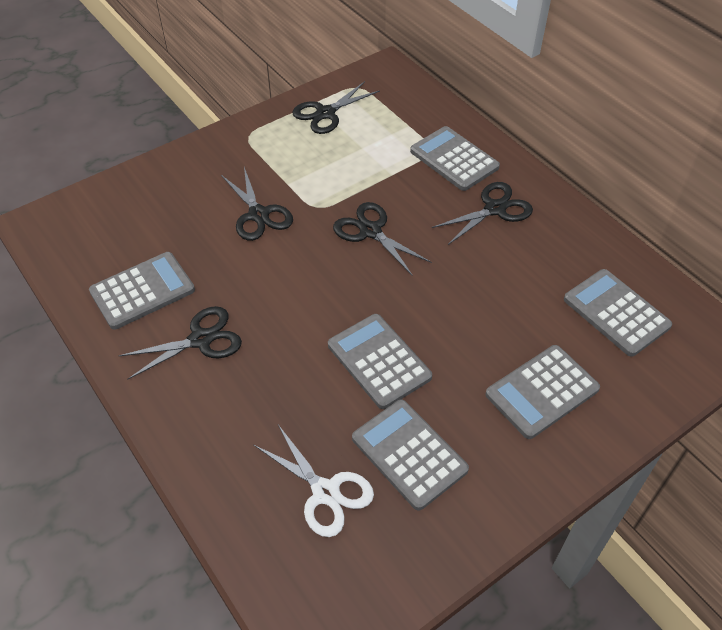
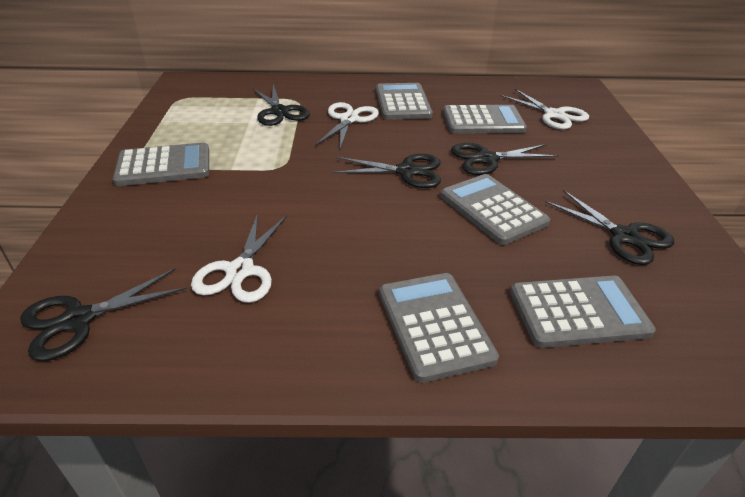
white scissors: [254,425,374,537] = 1 -> [191,213,287,303] [315,102,379,149] [500,89,589,129] = 3

